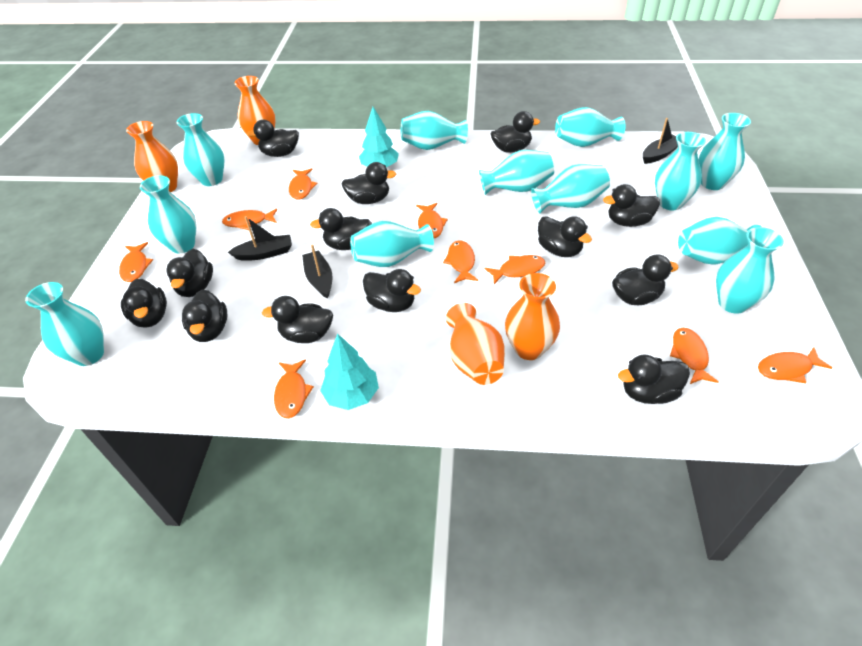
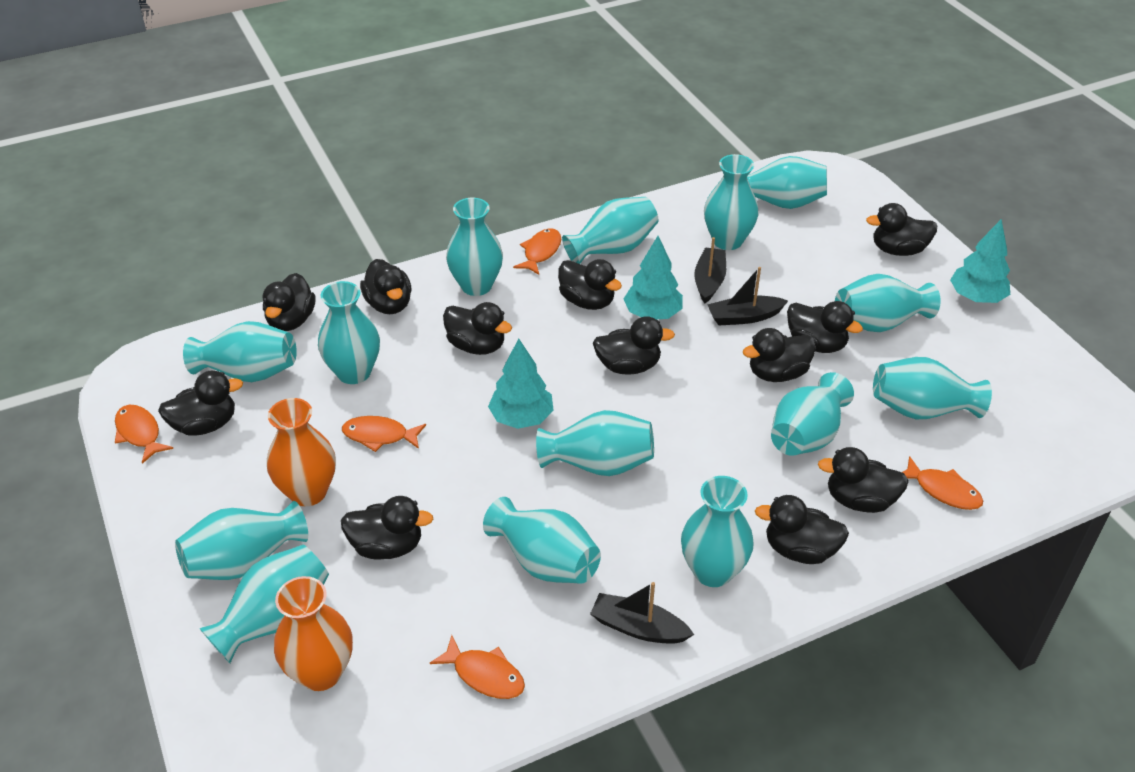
black duck: [121,279,167,328] [166,249,213,297] [182,290,227,342] [247,120,299,157] [262,296,333,343] [310,208,372,250] [341,162,396,204] [363,269,421,312] [491,111,540,153] [538,216,592,257] [603,184,660,227] [612,254,679,305] [618,354,690,404] = 13 -> [158,371,243,436] [263,273,316,331] [341,496,433,560] [360,259,412,314] [443,302,512,355] [558,259,622,310] [593,316,675,375] [743,328,816,382] [755,495,849,564] [787,301,863,353] [818,447,909,513] [866,203,937,256] = 12
orange fish: [119,242,153,282] [222,209,277,230] [274,359,314,418] [289,168,317,200] [416,203,448,238] [443,240,478,283] [485,255,545,284] [670,328,719,384] [758,347,832,383] = 9 -> [115,405,173,464] [342,416,426,452] [430,635,525,699] [513,228,561,275] [902,456,983,510] = 5
orange vase: [126,121,178,192] [235,76,275,145] [446,303,505,385] [505,273,560,360] = 4 -> [267,398,336,506] [274,576,353,691] = 2
turquoise tree: [320,333,379,410] [359,107,399,168] = 2 -> [488,339,554,429] [624,236,683,320] [950,219,1010,303] = 3
turquoise vase: [25,282,104,366] [140,175,196,253] [177,113,225,186] [350,221,434,267] [401,111,468,150] [479,150,554,195] [531,164,610,213] [555,107,626,147] [655,132,706,210] [678,217,762,265] [699,113,751,190] [716,227,784,314] = 12 -> [175,501,308,580] [183,321,297,382] [199,545,329,663] [318,281,380,384] [446,198,503,296] [483,497,601,584] [536,410,654,476] [562,197,658,264] [681,476,754,587] [704,154,758,250] [747,156,827,209] [771,372,854,456] [835,274,941,332] [873,357,992,419] = 14

